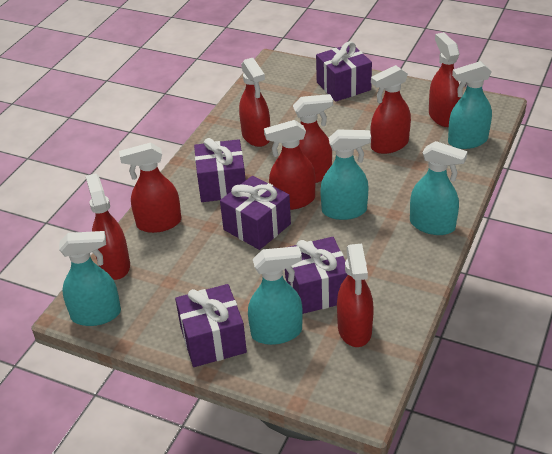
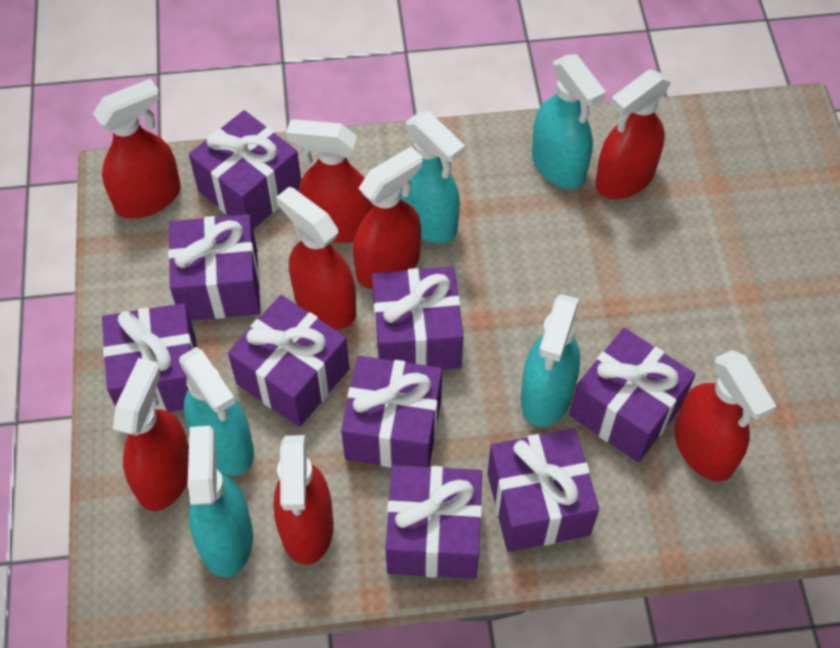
purple gift: [175,284,247,367] [194,138,246,202] [220,176,291,250] [285,237,348,314] [316,41,372,102] = 5 -> [102,303,197,412] [168,214,260,321] [189,110,301,229] [228,295,350,427] [341,356,442,468] [372,266,464,370] [385,465,482,579] [487,429,599,552] [569,328,695,462] = 9

